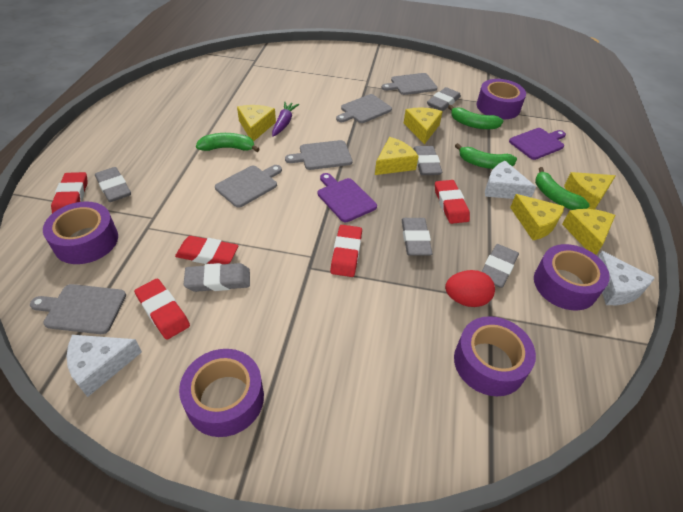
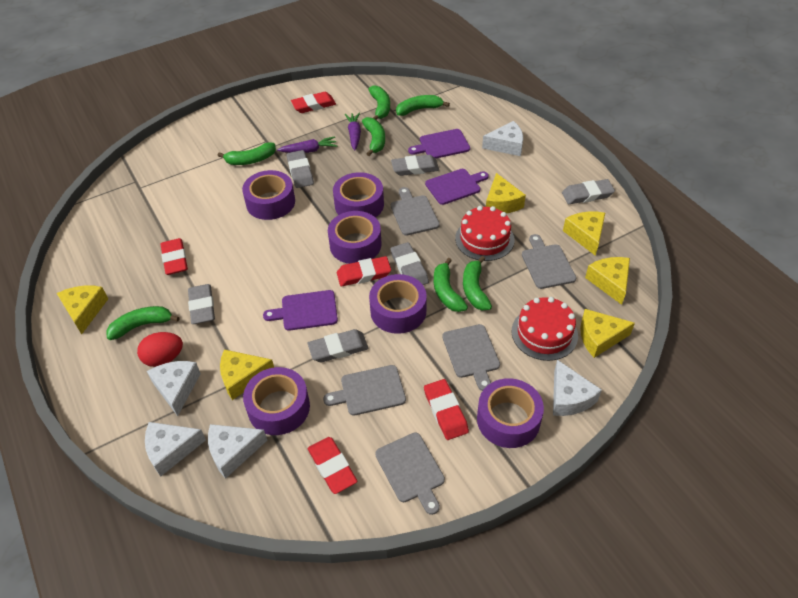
green banana: [196,133,260,152] [448,105,503,129] [455,143,517,169] [535,167,590,210] = 4 -> [106,306,180,340] [218,142,276,165] [362,117,385,156] [368,85,390,120] [396,95,450,116] [434,258,468,312] [463,256,492,310] = 7
purple carrot: [272,102,299,137] = 1 -> [277,137,338,153] [345,113,361,150] = 2
purple cutting board: [318,173,377,222] [509,128,566,160] = 2 -> [263,290,338,331] [408,129,470,159] [425,169,489,205] = 3
purple tape: [43,202,118,264] [179,349,264,437] [454,316,536,396] [477,79,526,119] [534,244,610,311] = 5 -> [242,170,295,220] [243,367,310,435] [328,211,382,264] [333,172,384,218] [369,274,427,334] [477,378,544,448] = 6
red cake: none = 0 -> [455,206,515,261] [512,297,578,361] = 2
white cheese: [66,335,142,397] [485,161,536,199] [598,251,655,305] = 3 -> [145,422,206,477] [147,361,201,416] [208,424,267,479] [482,121,523,156] [553,360,602,416] = 5

